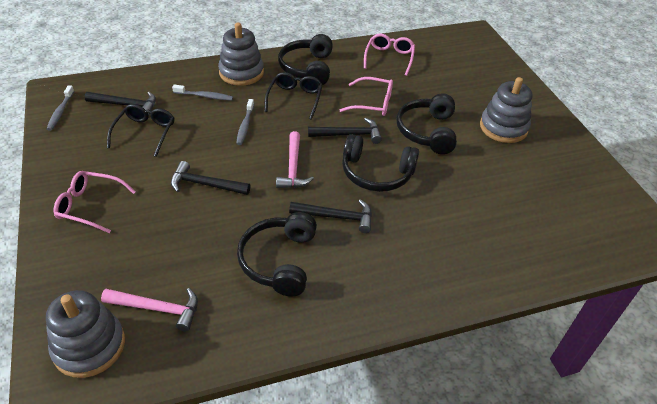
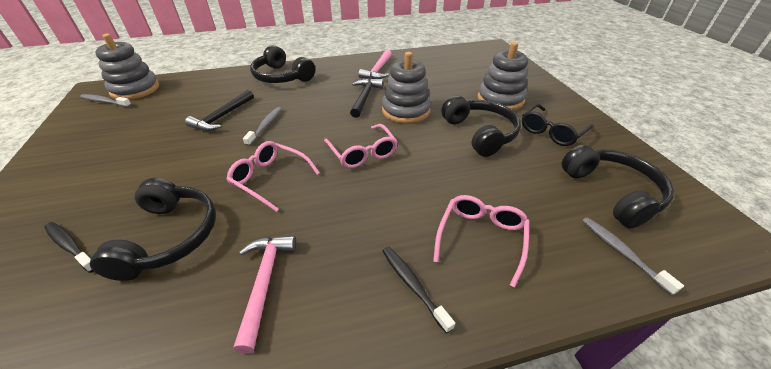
black glasses: [107,104,174,157] [264,72,323,120] = 2 -> [522,104,594,146] = 1
black hammer: [85,92,156,116] [171,161,251,195] [289,199,372,233] [308,118,382,144] = 4 -> [185,90,254,131] [350,78,384,118] = 2
black toothbrush: none = 0 -> [44,222,94,273] [382,246,455,334] = 2

